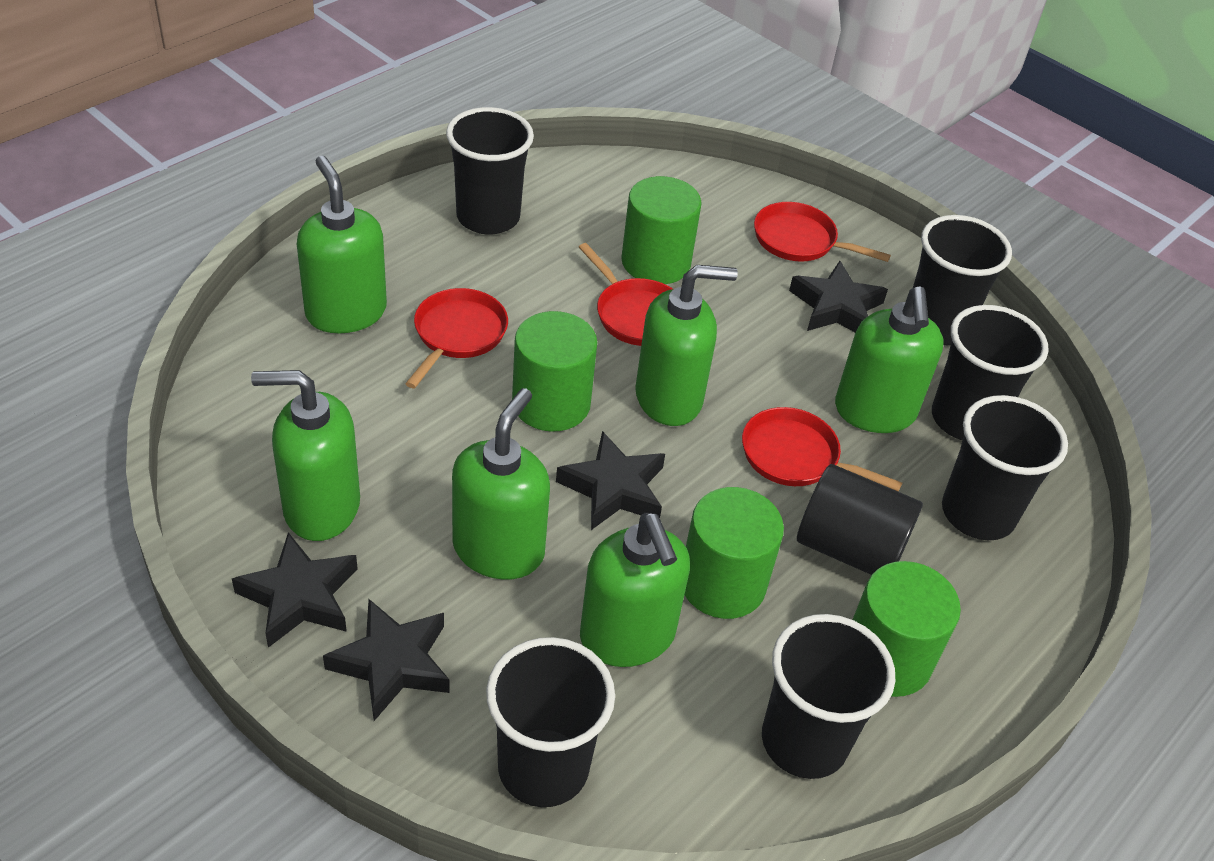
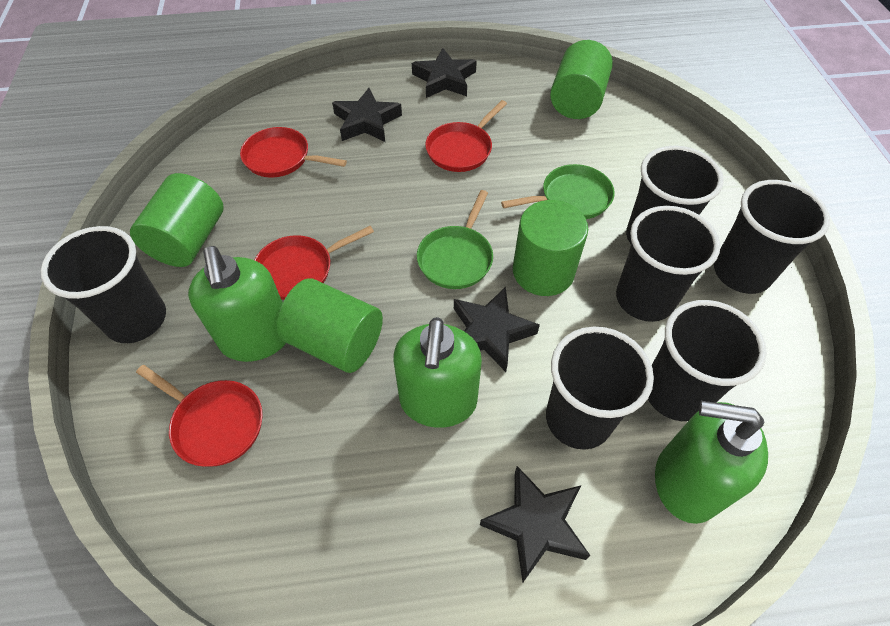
black cylinder: [797,464,923,575] = 1 -> none = 0
green pan: none = 0 -> [417,190,493,289] [501,164,615,219] = 2
green soap dispenser: [251,370,360,541] [297,156,387,333] [452,388,550,580] [580,513,690,667] [635,265,738,426] [835,286,943,433] = 6 -> [188,246,286,362] [394,317,482,428] [655,401,768,524] = 3

